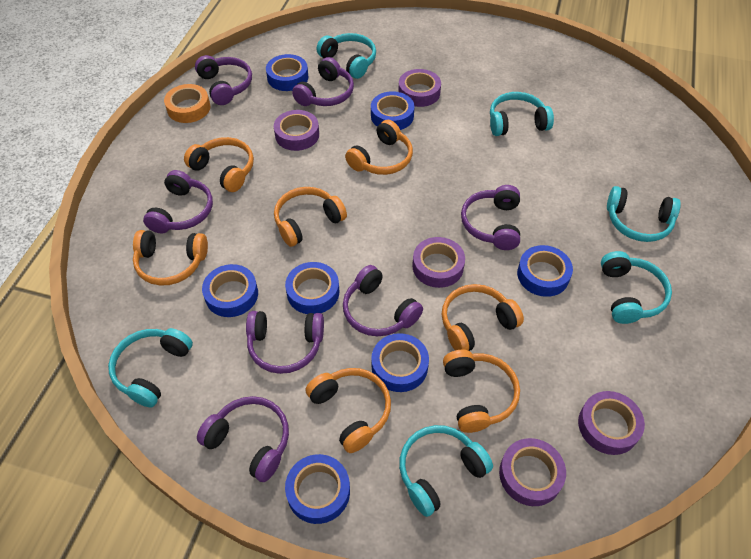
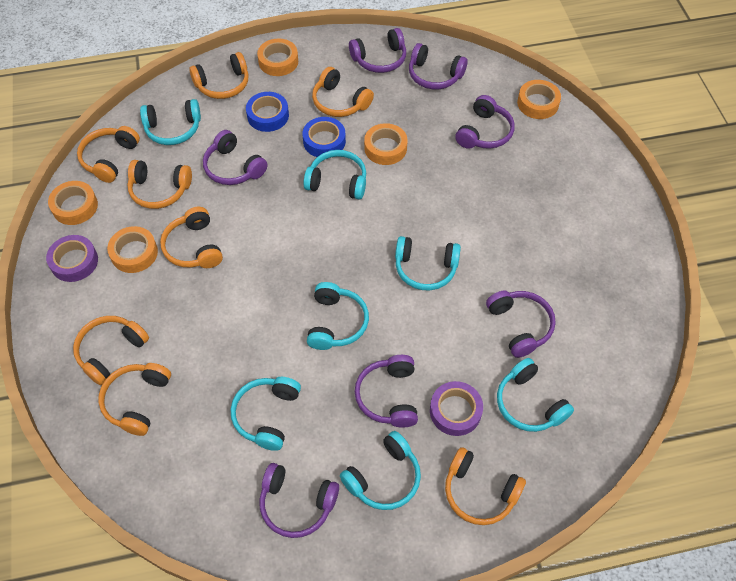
blue tape: [202,264,258,317] [266,54,308,91] [285,262,339,314] [285,454,350,524] [371,91,414,130] [371,333,429,392] [517,245,573,297] = 7 -> [246,92,289,132] [302,117,346,157] = 2
orange headphones: [133,230,208,286] [184,137,254,192] [274,187,347,247] [306,368,391,453] [345,120,413,175] [442,284,524,351] [443,350,520,433] = 7 -> [73,316,149,385] [77,126,140,183] [98,363,171,436] [127,160,192,209] [160,207,223,268] [189,52,249,99] [312,67,374,117] [445,447,526,525] = 8
orange tape: [164,84,210,123] = 1 -> [48,181,98,225] [107,226,158,273] [257,38,298,76] [364,123,407,165] [517,80,561,119] = 5
purple tape: [274,110,319,151] [398,69,441,107] [412,237,465,288] [499,438,566,506] [578,391,645,455] = 5 -> [46,235,98,282] [430,381,483,436] = 2
turquoise headphones: [108,328,193,407] [316,33,376,79] [399,425,493,517] [490,92,554,136] [601,251,672,324] [607,186,681,242] = 6 -> [140,99,201,145] [231,377,301,451] [304,150,366,200] [307,282,369,350] [340,431,421,510] [395,236,461,290] [497,358,574,432] = 7

